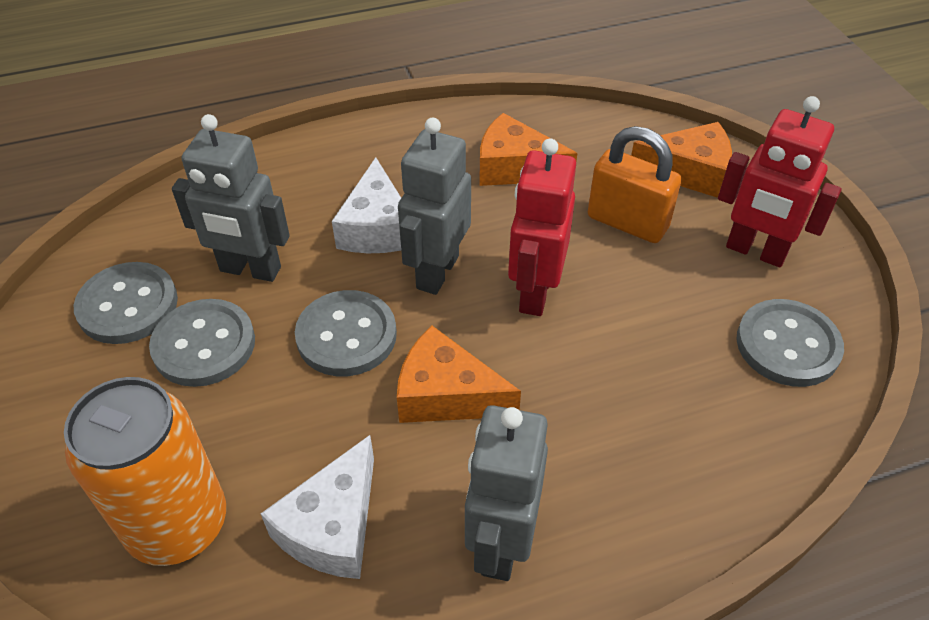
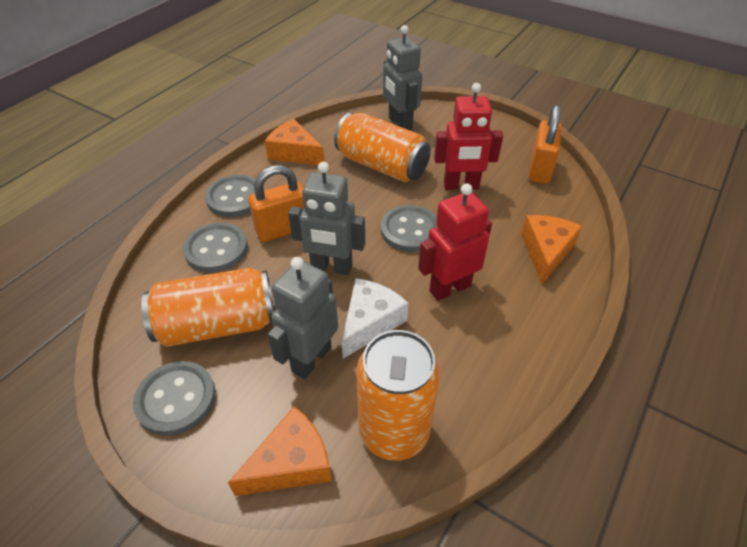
orange can: [64,377,226,566] = 1 -> [141,268,274,347] [334,113,431,182] [356,330,440,461] = 3
orange padlock: [588,126,681,243] = 1 -> [248,165,304,242] [529,105,562,184] = 2
white cheese: [261,435,374,579] [332,157,401,253] = 2 -> [342,278,409,359] = 1

